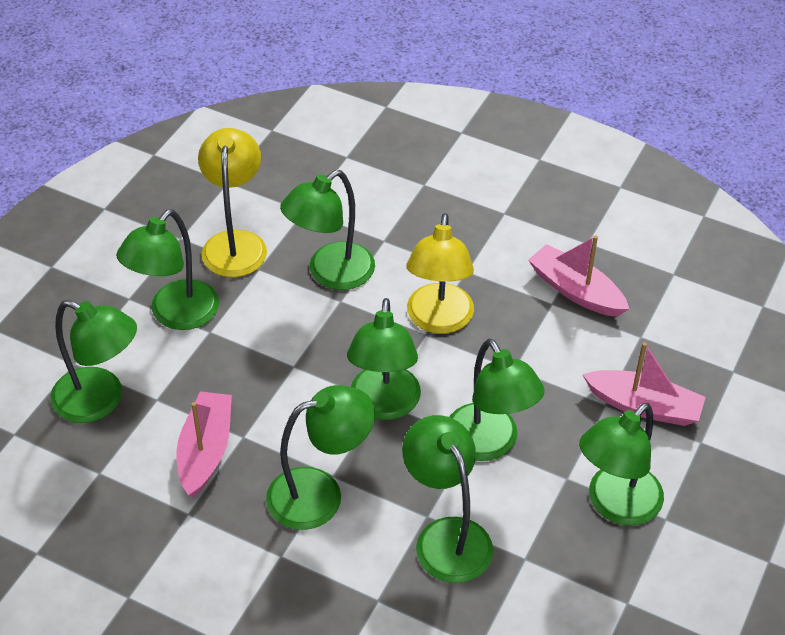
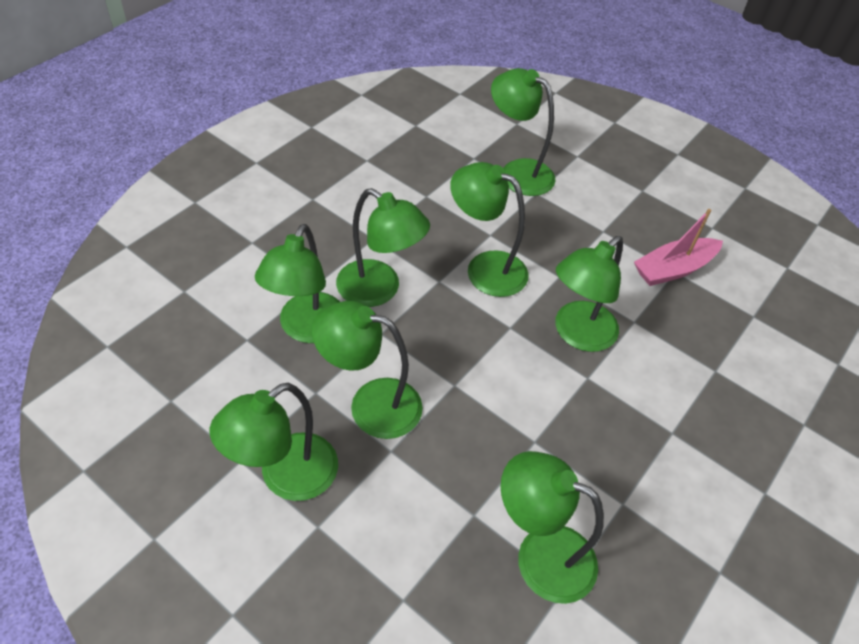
pink boat: [177,391,232,497] [528,235,629,317] [583,342,706,426] = 3 -> [634,209,723,286] = 1
yellow lamp: [198,128,267,277] [407,213,474,334] = 2 -> none = 0

